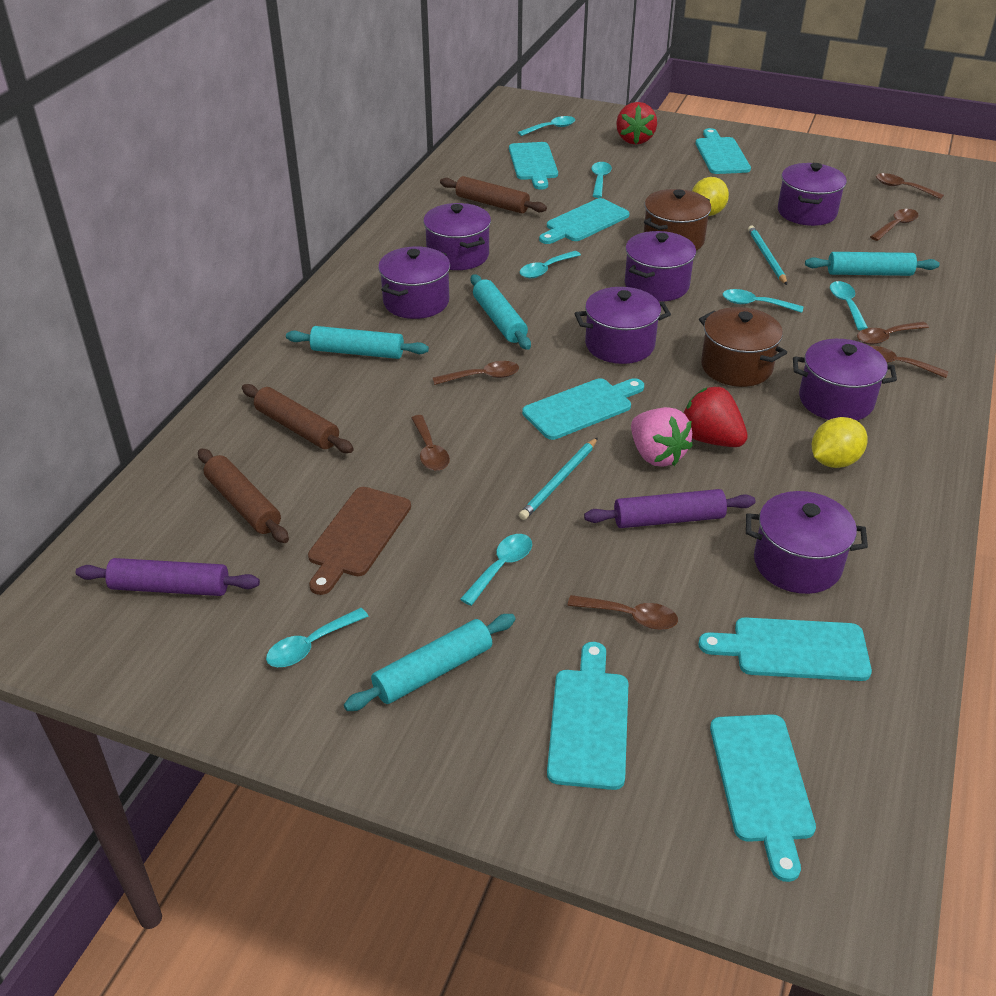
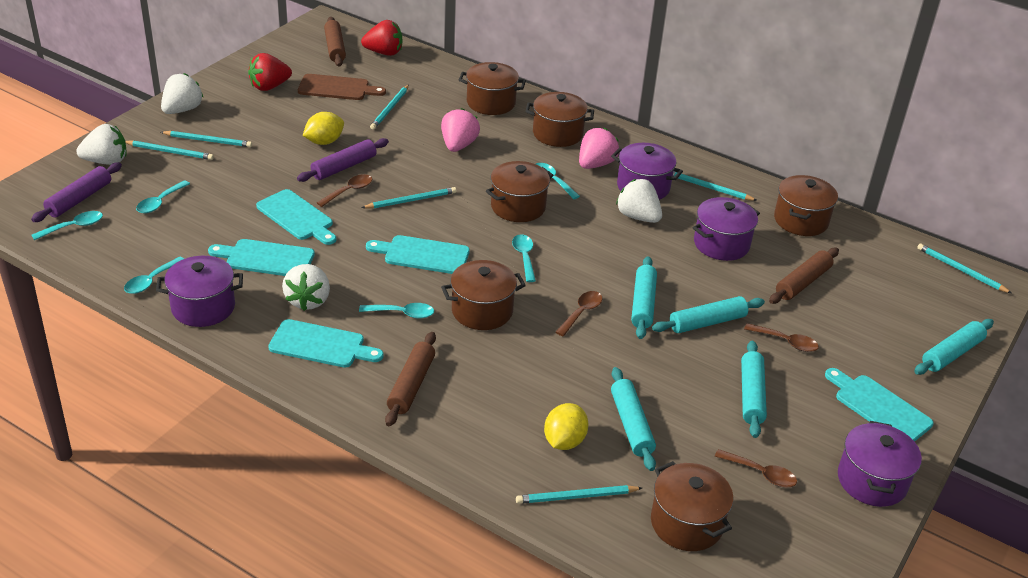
brown pot: [644,189,711,251] [699,307,787,387] = 2 -> [441,260,526,330] [459,62,526,115] [486,161,554,222] [526,92,594,147] [651,461,733,551] [774,175,838,236] = 6
brown spoon: [411,415,450,471] [433,361,519,385] [567,595,678,630] [857,322,929,345] [870,209,919,241] [870,346,948,378] [876,173,944,199] = 7 -> [317,174,372,207] [555,291,602,336] [715,449,797,488] [744,323,819,352] = 4
pink strawberry: [631,407,693,467] = 1 -> [441,108,480,152] [579,128,619,169] = 2
purple pot: [378,246,450,319] [423,203,491,270] [574,287,671,364] [625,231,696,302] [746,491,868,594] [778,163,847,226] [793,339,897,421] = 7 -> [156,256,243,327] [611,143,683,200] [693,197,760,261] [838,421,922,507] = 4
turquoise cutting board: [509,142,558,189] [522,378,644,440] [539,198,630,244] [547,642,628,790] [695,128,751,174] [698,617,872,681] [710,714,816,882] = 7 -> [208,239,315,276] [256,189,336,245] [268,319,384,368] [366,235,470,274] [825,368,934,442] = 5
turquoise pencil: [519,438,598,520] [748,225,787,285] = 2 -> [125,140,214,160] [161,131,252,147] [361,187,457,209] [370,85,409,130] [516,485,642,504] [673,171,757,201] [917,244,1011,293] = 7
turquoise rolling pin: [286,326,429,359] [344,614,516,711] [471,274,531,350] [805,252,940,276] = 4 -> [611,367,656,471] [631,256,657,339] [652,296,765,333] [741,341,767,438] [914,319,994,375] = 5
turquoise spoon: [266,608,369,667] [460,534,532,606] [518,116,575,136] [520,251,581,278] [591,162,612,198] [723,289,804,313] [830,281,868,330] = 7 -> [32,211,103,240] [124,256,184,294] [136,181,190,213] [359,303,434,319] [512,234,536,282] [536,163,580,199] = 6
white strawberry: none = 0 -> [76,124,127,165] [161,73,204,114] [282,264,330,311] [616,179,662,223] = 4

